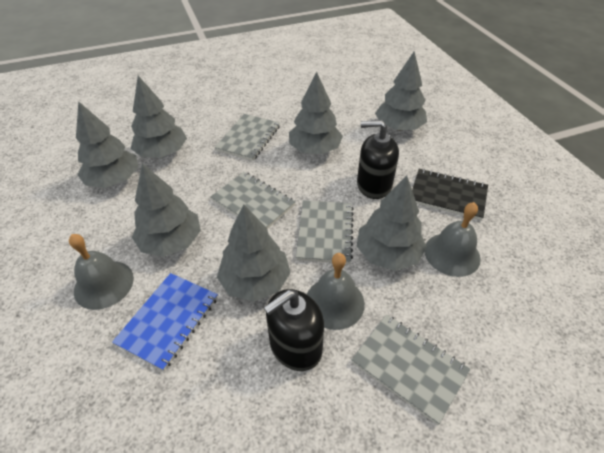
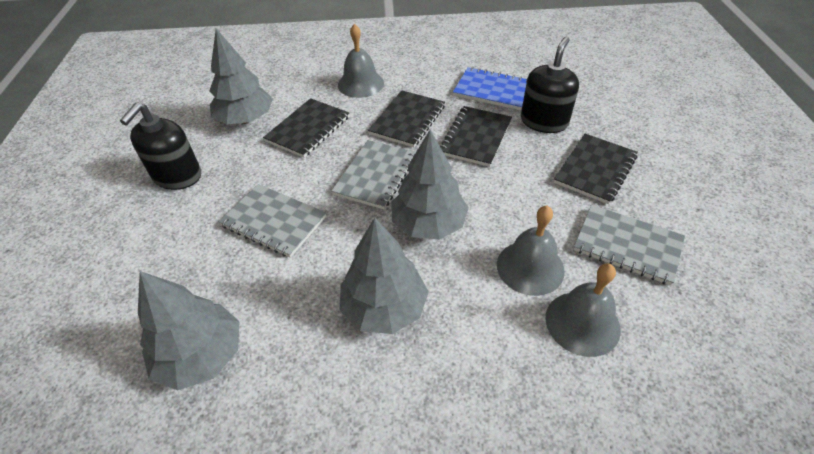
black notebook: [412,169,488,220] = 1 -> [263,98,349,158] [368,90,445,147] [440,106,512,167] [554,134,638,204] = 4
grey notebook: [210,172,296,229] [215,114,280,161] [296,200,354,264] [352,314,470,425] = 4 -> [219,184,326,258] [332,140,416,209] [573,205,685,286] = 3
grey tree: [76,101,138,188] [131,76,187,158] [132,163,201,257] [217,204,291,302] [289,72,343,154] [357,176,427,271] [375,52,427,131] = 7 -> [138,271,240,390] [209,29,273,124] [340,217,429,334] [391,129,469,240] = 4

